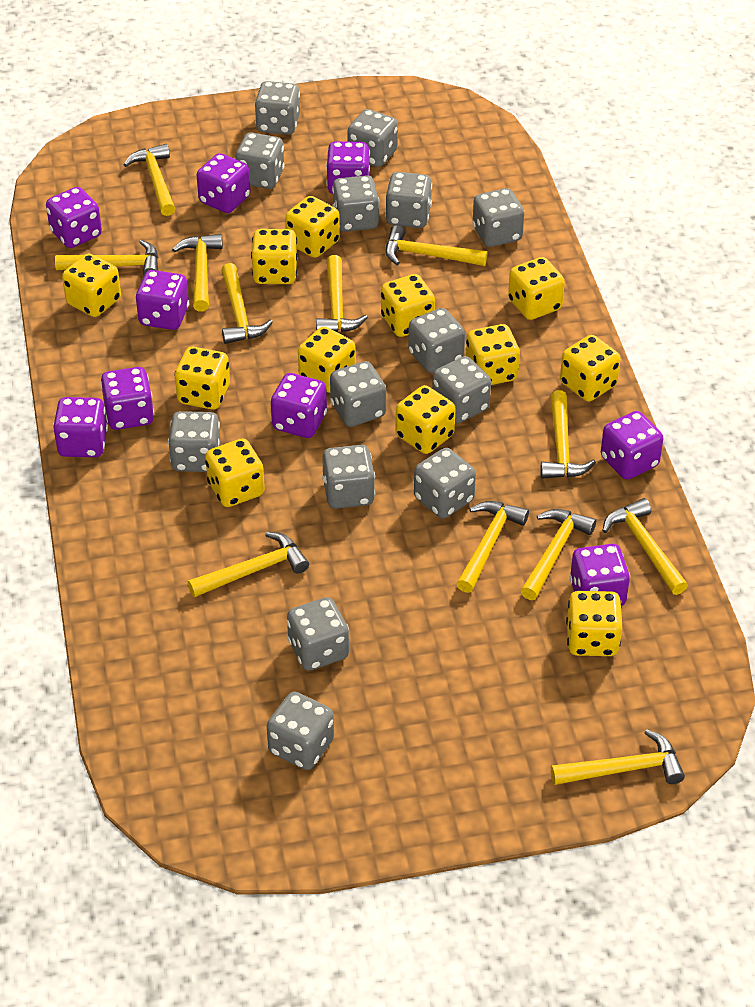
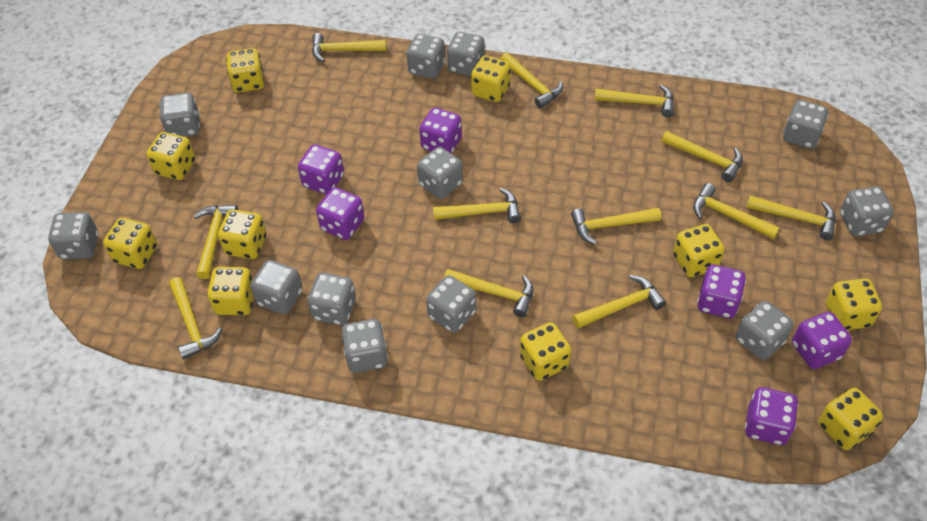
grey dice: [168,411,221,472] [235,132,285,189] [254,81,300,135] [267,692,334,770] [287,597,349,671] [322,445,375,509] [330,361,386,427] [332,175,379,232] [347,109,398,167] [385,172,432,228] [408,308,465,373] [414,448,476,518] [432,356,491,423] [472,188,524,247] = 14 -> [48,212,98,259] [160,93,200,137] [250,260,303,314] [307,273,356,325] [341,319,388,373] [406,34,445,79] [417,147,463,199] [426,275,476,333] [447,32,485,76] [736,301,794,360] [783,100,828,149] [840,186,894,236] = 12
purple dice: [46,187,102,248] [53,397,108,457] [100,367,154,430] [135,270,189,330] [197,153,251,213] [271,373,327,438] [326,141,370,194] [570,544,630,606] [601,411,663,480] = 9 -> [298,145,344,194] [316,187,364,240] [420,108,462,154] [697,265,746,318] [745,387,798,445] [792,312,852,369] = 6
yellow dice: [62,253,121,317] [174,347,230,410] [205,438,265,507] [251,229,297,284] [285,196,340,258] [298,327,356,393] [381,274,435,337] [396,385,456,454] [466,324,520,385] [508,257,565,320] [560,335,621,402] [566,591,622,656] = 12 -> [103,218,157,269] [146,132,195,180] [207,267,254,315] [218,209,266,259] [226,48,265,93] [471,55,511,102] [520,322,571,381] [673,224,725,277] [818,388,883,450] [826,278,882,330] = 10

